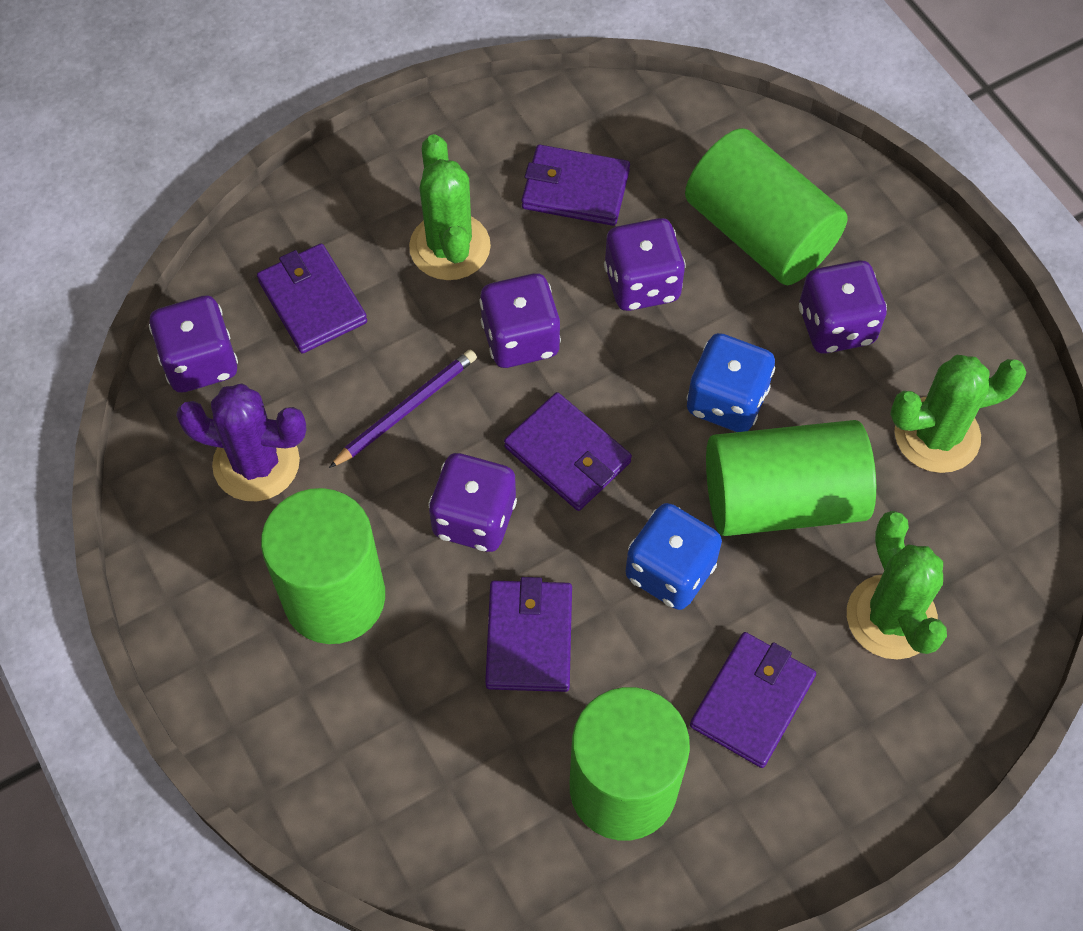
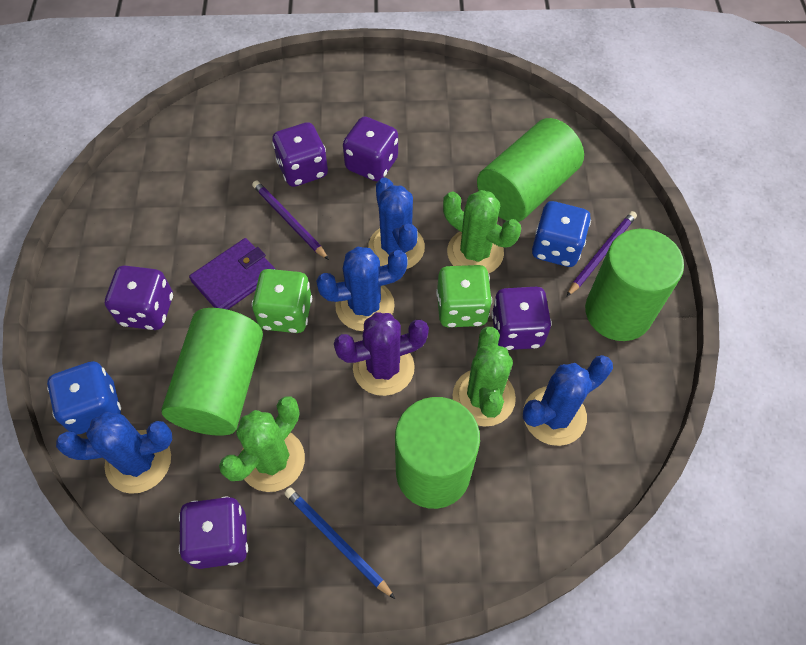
blue cactus: none = 0 -> [56,412,172,494] [316,247,408,331] [368,177,425,269] [523,355,613,446] = 4
blue pencil: none = 0 -> [284,487,395,599] = 1
green dice: none = 0 -> [252,269,312,333] [436,265,492,327] = 2
purple pencil: [329,350,477,468] = 1 -> [252,181,329,260] [566,211,637,297] = 2
purple wallet: [257,243,367,354] [485,577,572,692] [504,392,632,511] [522,145,630,226] [690,632,816,768] = 5 -> [189,238,276,310] = 1

